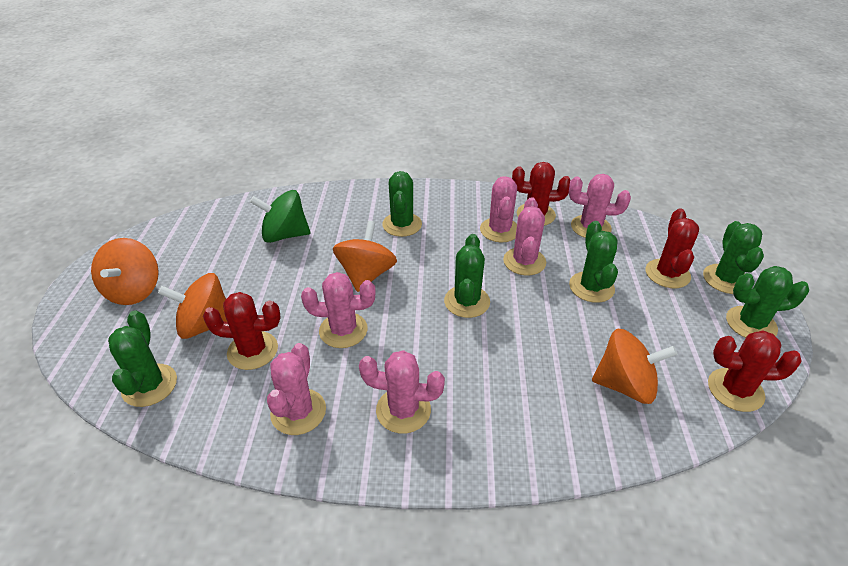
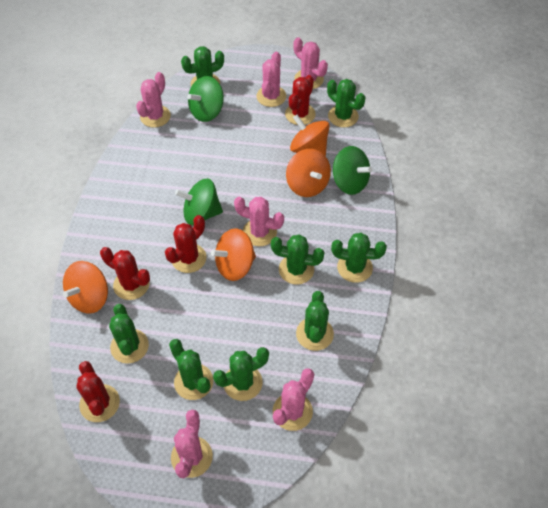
green cactus: [108,310,177,407] [382,171,422,237] [444,234,490,318] [569,221,618,303] [703,221,764,294] [726,266,809,338] = 6 -> [109,304,149,364] [169,339,213,400] [181,46,224,86] [213,347,269,401] [271,235,324,285] [296,291,334,351] [327,79,365,127] [331,233,387,283] = 8
green spinning top: [250,190,310,243] = 1 -> [175,179,223,225] [187,76,224,122] [333,146,372,195] = 3

